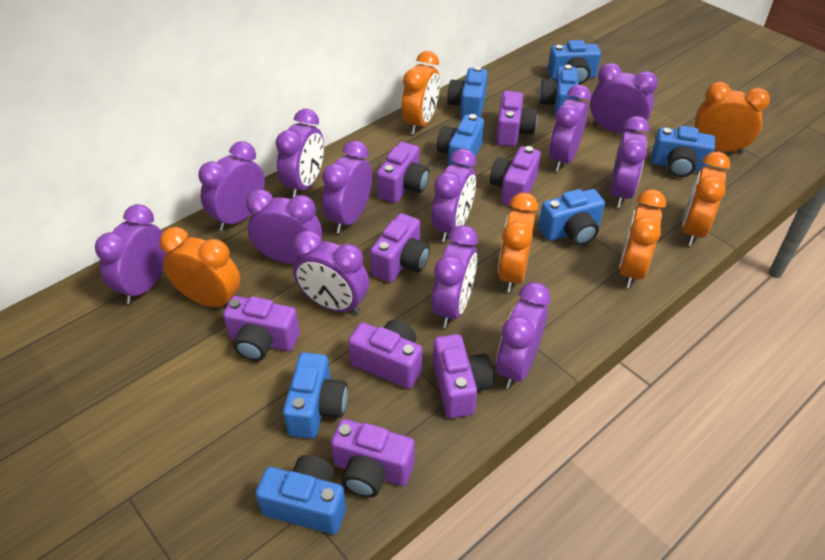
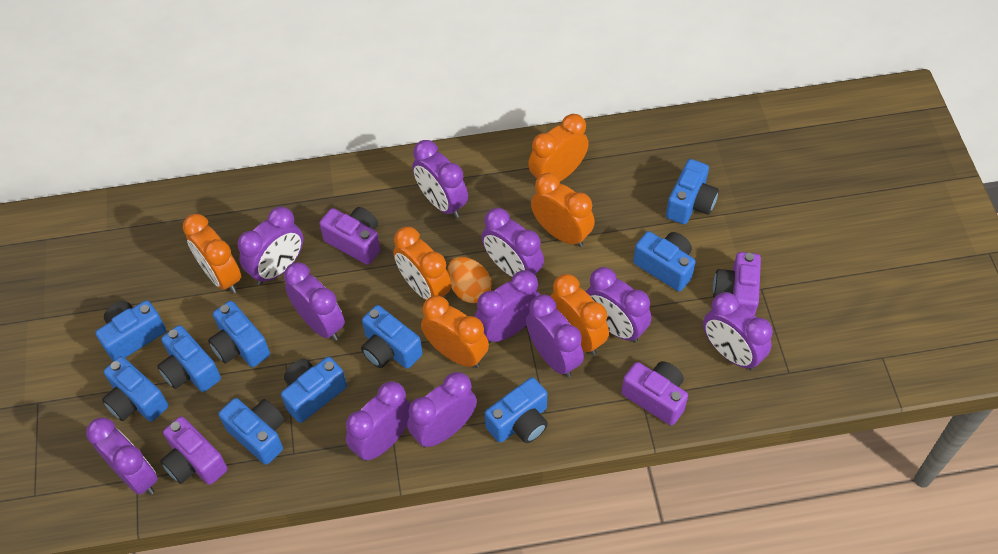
blue camera: [255,455,346,534] [283,352,348,439] [437,114,484,167] [447,66,488,119] [539,65,578,115] [539,189,605,246] [548,40,601,85] [651,126,715,177] = 8 -> [95,300,166,361] [102,356,168,421] [157,325,221,392] [208,301,270,367] [218,398,285,465] [281,357,347,423] [361,305,423,369] [485,377,548,443] [633,231,696,292] [666,159,719,224] = 10
orange egg: none = 0 -> [447,257,492,303] = 1
purple camera: [223,296,300,361] [331,419,414,498] [348,320,422,389] [370,213,430,282] [376,142,429,203] [433,334,494,418] [490,146,541,206] [496,91,538,147] = 8 -> [160,416,228,485] [319,207,381,265] [622,361,688,425] [713,252,761,315] = 4
purple clock: [95,204,167,304] [199,141,265,231] [246,189,322,264] [276,109,324,198] [293,230,369,315] [322,141,372,233] [432,149,476,242] [432,225,478,328] [496,282,551,389] [549,85,591,171] [590,63,658,133] [610,116,649,208] = 12 -> [86,417,158,495] [238,207,303,285] [284,262,345,341] [346,381,411,461] [407,372,477,448] [412,140,468,218] [475,270,540,343] [481,208,544,277] [526,295,584,377] [586,267,651,343] [703,292,773,370] = 11

